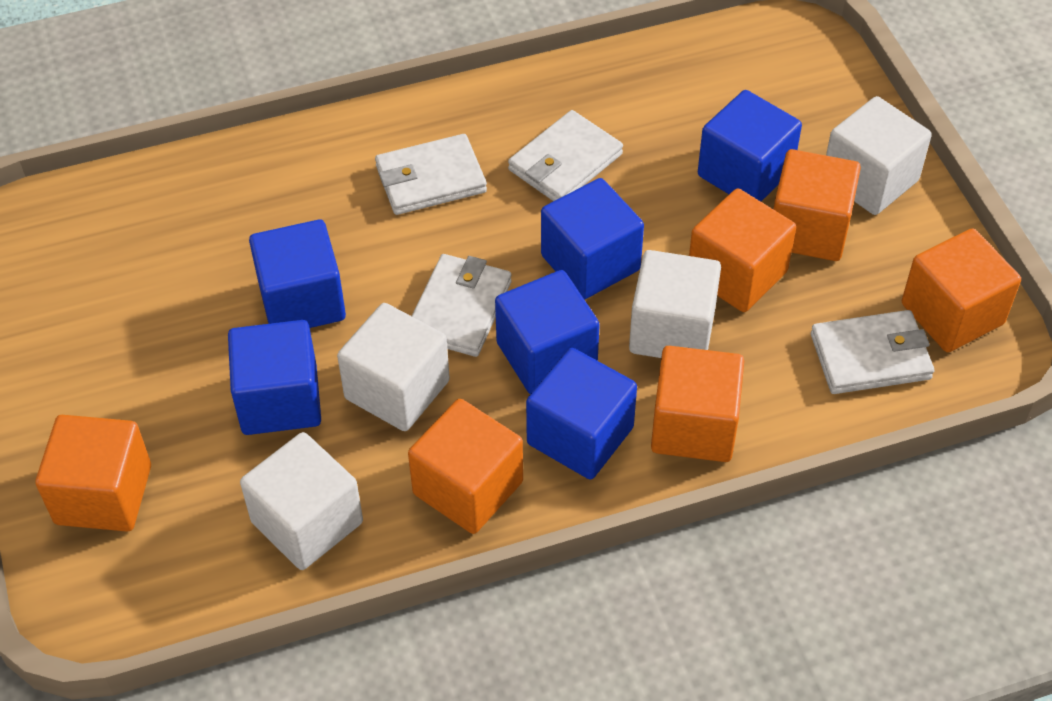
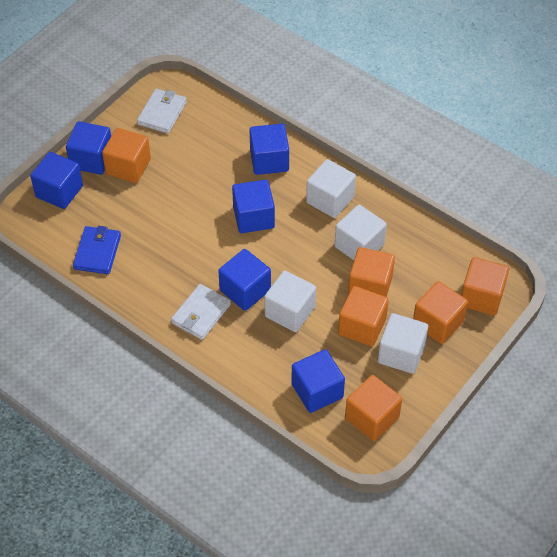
blue wallet: none = 0 -> [73,226,121,274] = 1
white wallet: [375,134,487,215] [412,254,512,357] [508,110,623,201] [811,310,934,394] = 4 -> [137,89,187,134] [171,284,231,340] = 2

